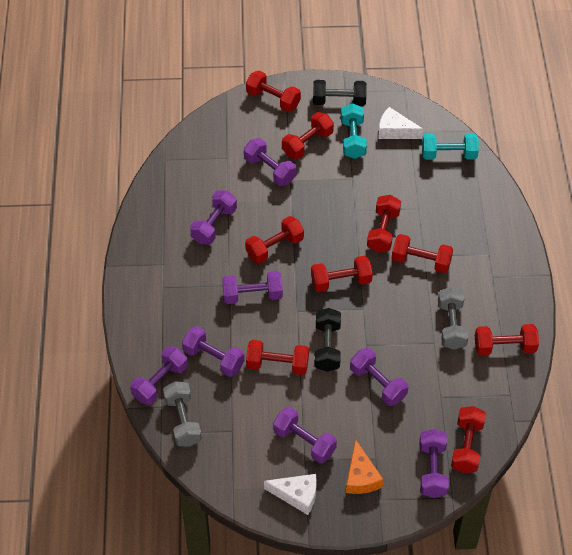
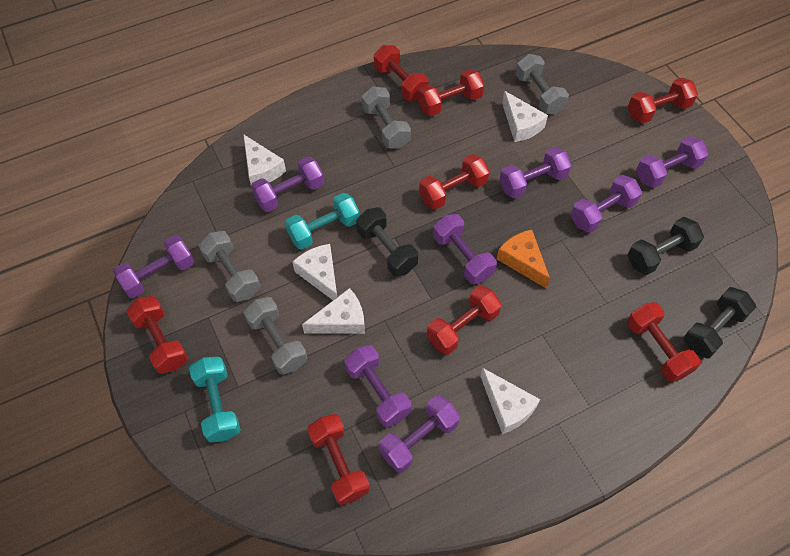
black dumbbell: [313,80,367,106] [315,308,341,372] = 2 -> [356,207,418,276] [628,217,704,275] [683,287,756,358] = 3
grey dumbbell: [163,381,202,447] [438,287,469,350] = 2 -> [198,231,260,302] [244,297,307,375] [362,86,411,149] [515,54,569,115] = 4
red dumbbell: [245,216,304,264] [246,71,301,112] [246,340,309,375] [282,112,334,159] [311,256,373,292] [367,195,401,252] [392,234,453,273] [451,406,486,473] [475,324,539,356] = 9 -> [126,296,188,374] [307,414,370,505] [374,45,429,101] [418,69,484,116] [419,154,490,210] [427,285,502,355] [627,302,701,382] [628,78,698,123] = 8
white cheese: [264,474,317,515] [378,107,423,139] = 2 -> [243,134,286,185] [292,244,337,300] [302,288,365,334] [480,368,540,434] [502,91,548,142] = 5

